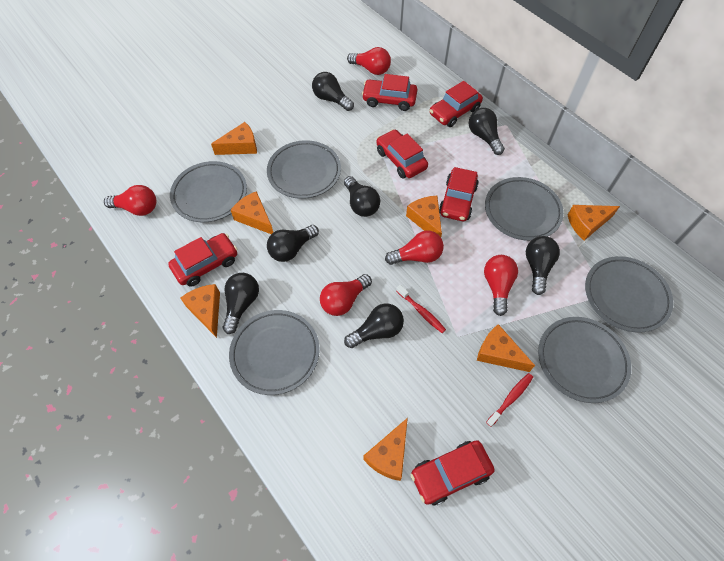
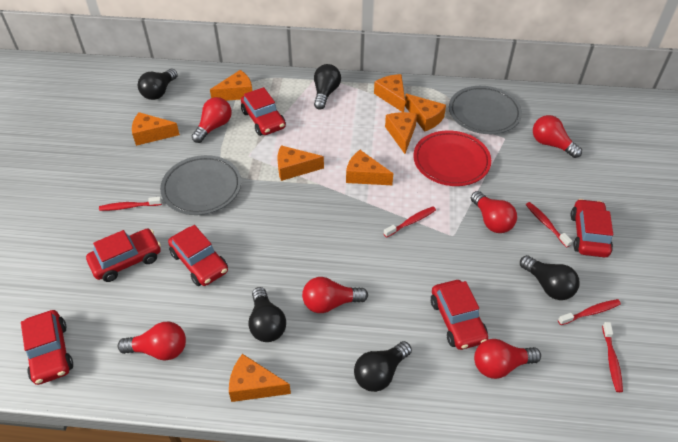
black light bulb: [223,273,259,334] [267,225,319,262] [312,72,354,111] [344,176,380,217] [344,303,404,348] [469,108,505,155] [526,236,560,295] = 7 -> [138,69,178,100] [248,287,286,342] [314,64,341,109] [354,341,412,392] [520,255,580,300] = 5
grey plate: [170,161,247,222] [229,310,320,395] [267,140,341,199] [485,177,564,241] [538,317,631,403] [585,256,673,333] = 6 -> [160,155,241,215] [449,86,522,134] = 2
orange cheese: [180,284,220,338] [211,122,257,155] [231,191,273,234] [363,418,408,481] [406,196,442,237] [477,324,535,372] [568,205,620,240] = 7 -> [132,112,180,146] [210,70,252,101] [229,354,291,402] [277,145,324,181] [346,150,393,185] [374,74,405,112] [385,112,417,154] [405,94,446,132] = 8
red light bulb: [104,185,156,216] [320,274,372,316] [347,47,391,75] [385,231,444,265] [484,255,518,316] = 5 -> [118,321,186,361] [192,97,232,143] [302,277,368,313] [471,191,517,233] [474,339,541,379] [533,115,582,158] = 6
red plate: none = 0 -> [413,130,491,186] = 1
red toothbrush: [396,285,446,333] [486,373,533,427] = 2 -> [99,197,162,211] [384,206,436,238] [526,202,573,247] [558,299,621,325] [602,322,623,392] = 5

